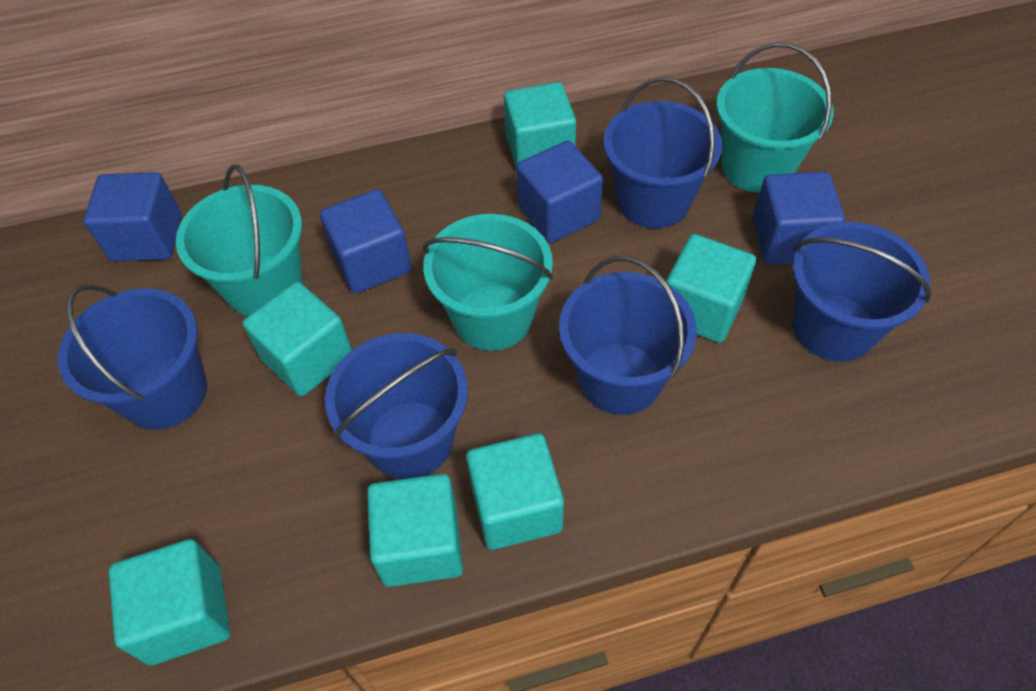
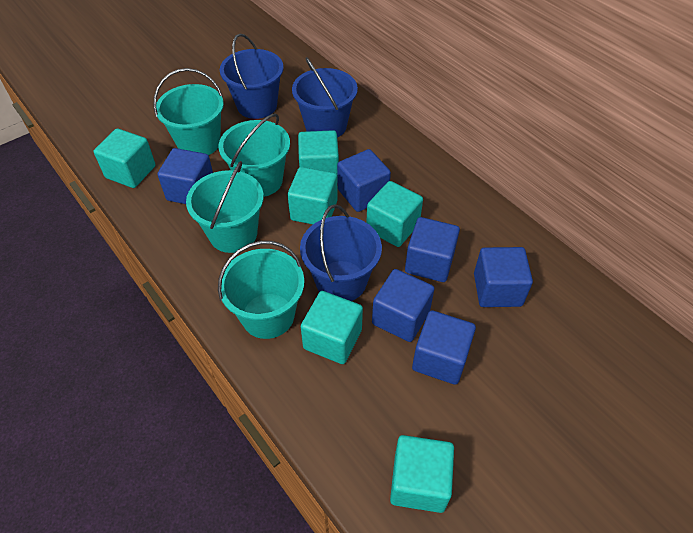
blue bucket: [58,284,207,430] [325,333,468,479] [559,256,697,415] [603,77,722,229] [792,222,932,362] = 5 -> [220,33,284,119] [292,57,358,138] [300,204,382,301] = 3
blue cube: [84,172,182,262] [320,189,412,294] [516,141,603,243] [753,171,845,264] = 4 -> [157,148,213,204] [337,149,391,212] [372,269,435,342] [405,217,460,282] [412,310,476,385] [474,247,533,307] = 6
turquoise bucket: [176,165,303,316] [422,214,553,351] [716,42,834,193] = 3 -> [153,68,224,155] [186,161,264,253] [218,241,304,339] [219,113,290,197] = 4

